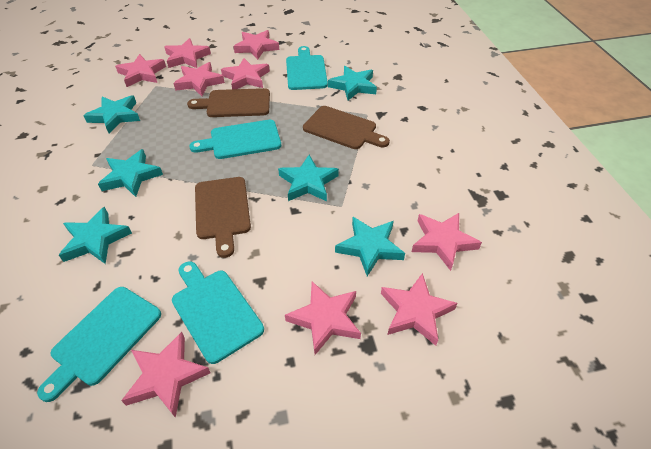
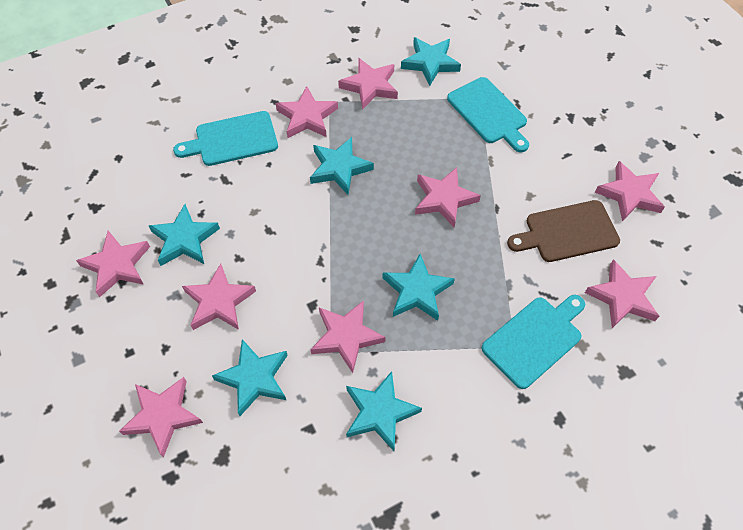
brown cutting board: [187,88,270,117] [195,177,251,258] [303,106,390,149] = 3 -> [507,200,620,262] = 1
turquoise cutting board: [37,287,161,402] [172,261,264,364] [189,120,281,159] [286,46,328,90] = 4 -> [173,111,278,166] [447,77,529,152] [482,295,585,389] = 3

